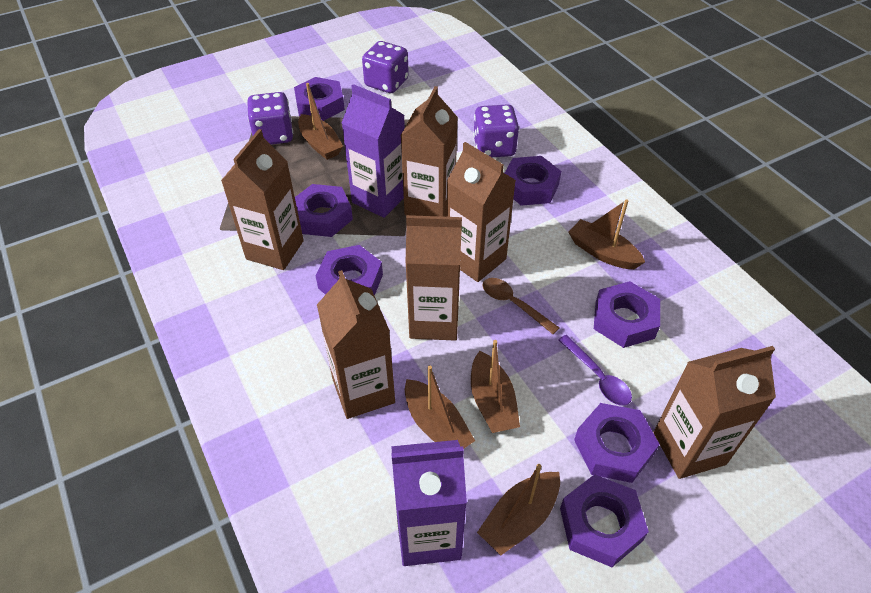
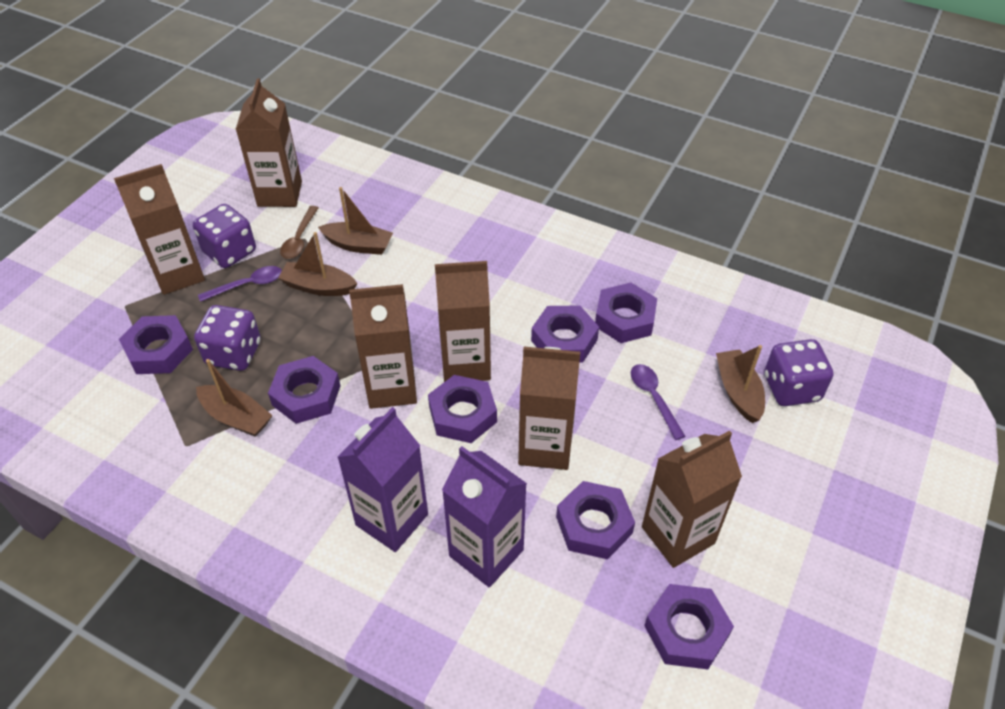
brown boat: [298,83,343,160] [405,366,475,448] [471,340,520,433] [477,464,560,556] [568,199,645,269] = 5 -> [196,359,273,437] [278,232,358,296] [318,187,393,255] [716,345,765,423] = 4
purple spoon: [558,335,632,406] = 1 -> [198,266,282,302] [631,364,685,440] = 2

